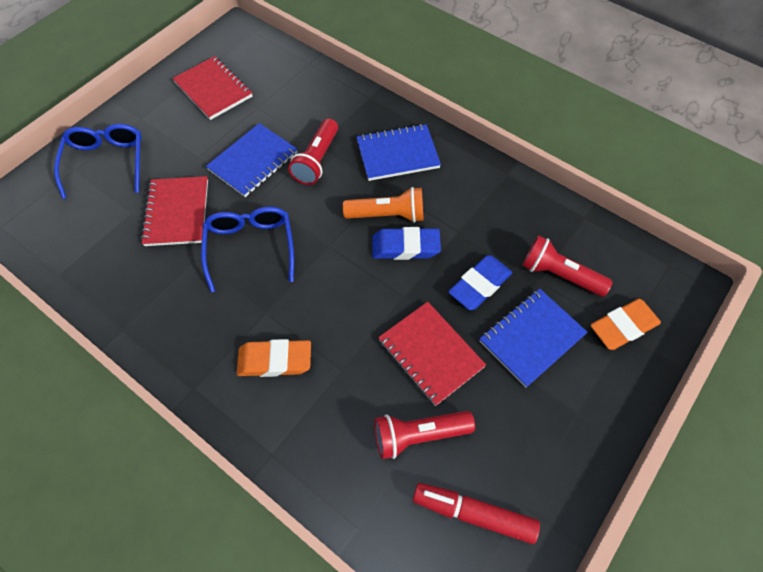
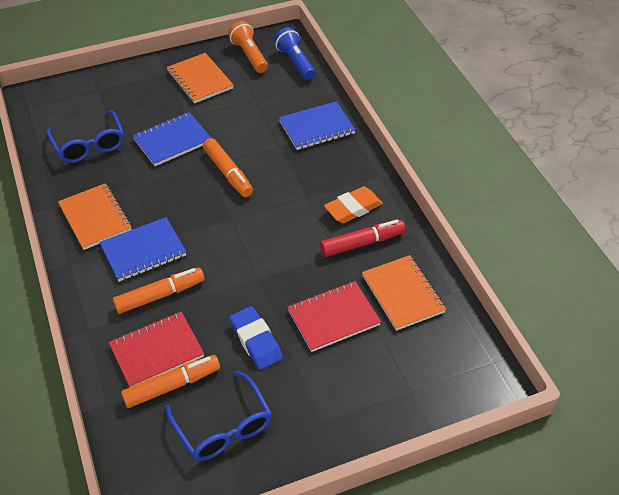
blue eraser: [372,227,441,260] [448,255,512,310] = 2 -> [229,306,283,370] = 1
blue flashlight: none = 0 -> [274,27,315,80] = 1
orange eraser: [236,339,311,377] [590,299,661,350] = 2 -> [324,186,383,223] = 1
orange marker: none = 0 -> [113,267,205,314] [121,355,220,408] [203,138,253,197] = 3
orange notebook: none = 0 -> [58,183,132,250] [167,53,234,103] [362,255,446,331] = 3
red flashlight: [288,118,338,185] [374,411,475,459] [522,236,613,297] = 3 -> none = 0
red notebook: [141,176,208,246] [172,56,253,120] [378,302,486,406] = 3 -> [108,312,204,387] [287,281,381,352] = 2

